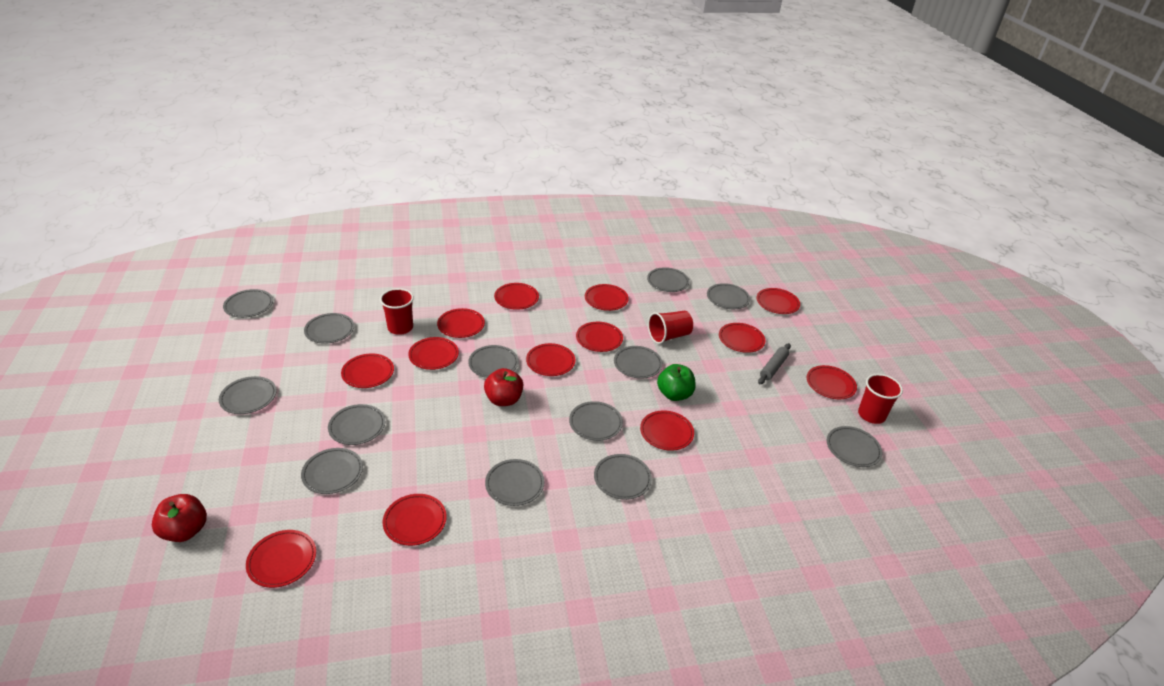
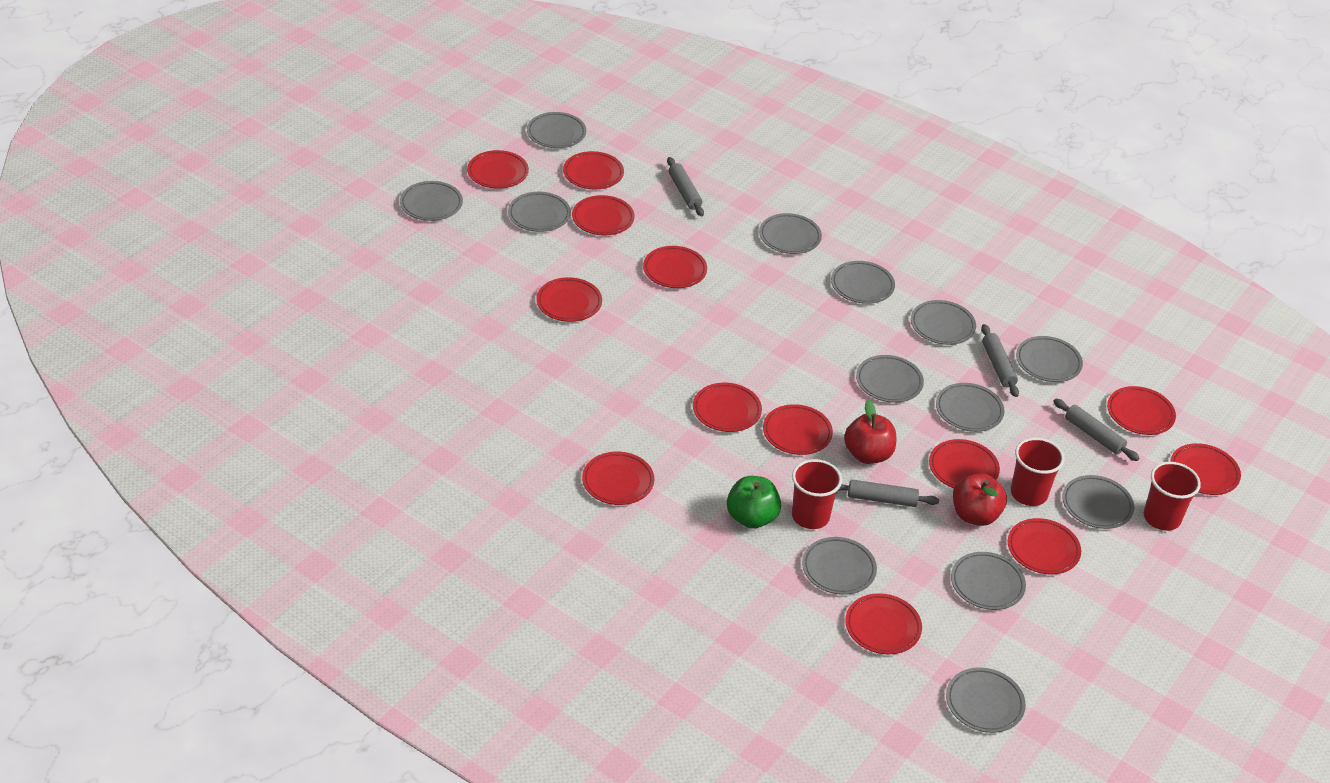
grey rolling pin: [758,343,791,384] = 1 -> [667,157,704,216] [837,480,939,507] [981,324,1019,397] [1053,399,1139,461] = 4

